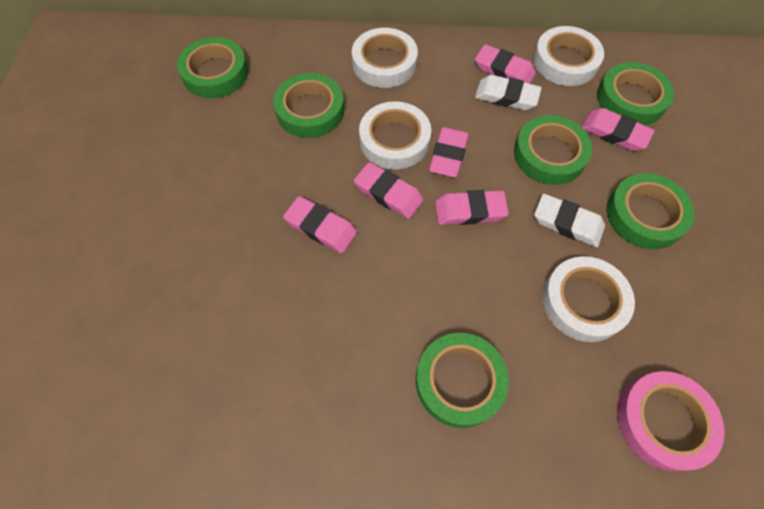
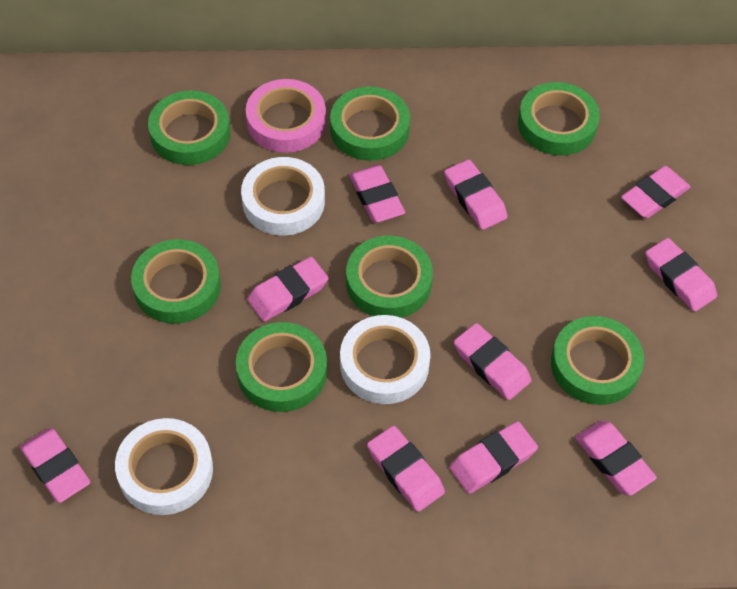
green tape: [177,37,248,98] [273,73,344,138] [416,333,509,428] [514,115,592,185] [597,62,674,125] [607,173,695,249] = 6 -> [131,239,221,324] [148,91,230,165] [236,322,327,412] [330,87,410,161] [346,236,433,318] [518,82,600,156] [551,316,644,405] = 7
pink eraser: [283,196,357,253] [354,162,424,219] [429,127,469,178] [435,190,509,225] [475,44,536,84] [582,108,654,151] = 6 -> [20,428,90,503] [247,257,328,322] [349,165,405,223] [367,426,445,512] [444,159,508,230] [449,421,538,494] [454,323,531,400] [575,421,657,496] [621,166,691,218] [646,238,717,312] = 10
white eraser: [475,75,541,110] [534,194,605,247] = 2 -> none = 0
white tape: [352,28,418,88] [359,101,431,170] [533,26,604,86] [542,256,635,342] = 4 -> [115,418,213,515] [241,157,325,236] [340,315,431,404] = 3

